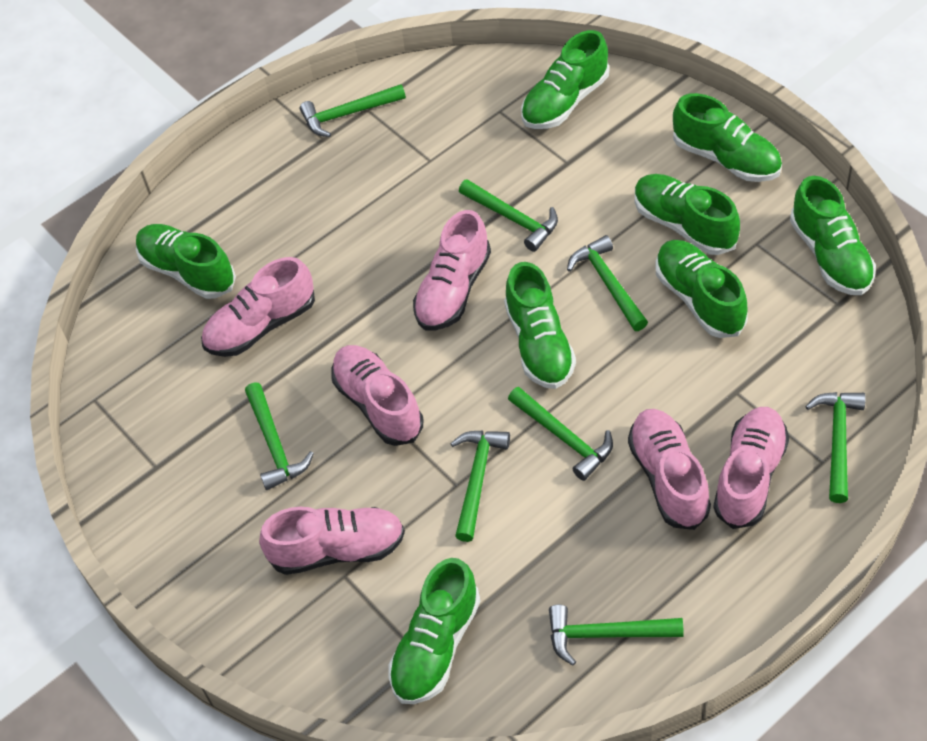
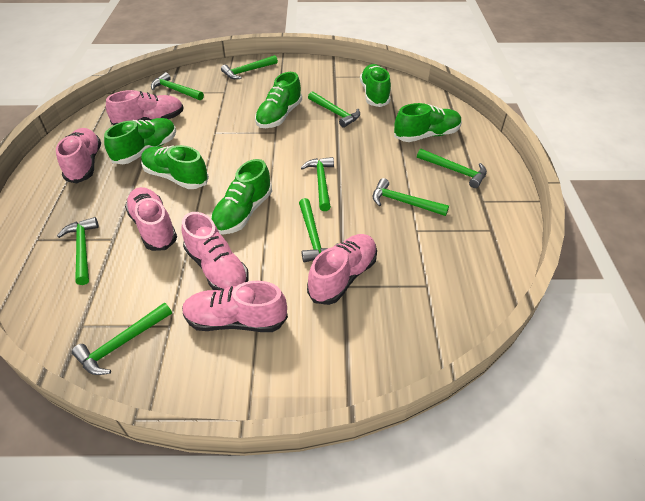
green hammer: [245,382,314,490] [300,84,406,137] [450,431,510,542] [459,179,558,252] [508,387,613,481] [549,605,684,666] [567,235,648,331] [805,392,866,503] = 8 -> [57,217,99,285] [72,303,172,375] [151,72,204,100] [221,55,278,79] [299,198,339,263] [301,157,334,211] [308,91,360,128] [373,178,449,216] [417,149,487,188] = 9
green shoe: [136,224,236,299] [388,558,480,704] [504,262,576,389] [521,30,609,129] [635,174,740,255] [656,240,748,338] [673,93,782,182] [790,176,876,295] = 8 -> [104,118,176,164] [141,145,209,189] [211,159,272,235] [255,72,302,128] [360,64,391,107] [394,103,462,142] = 6

